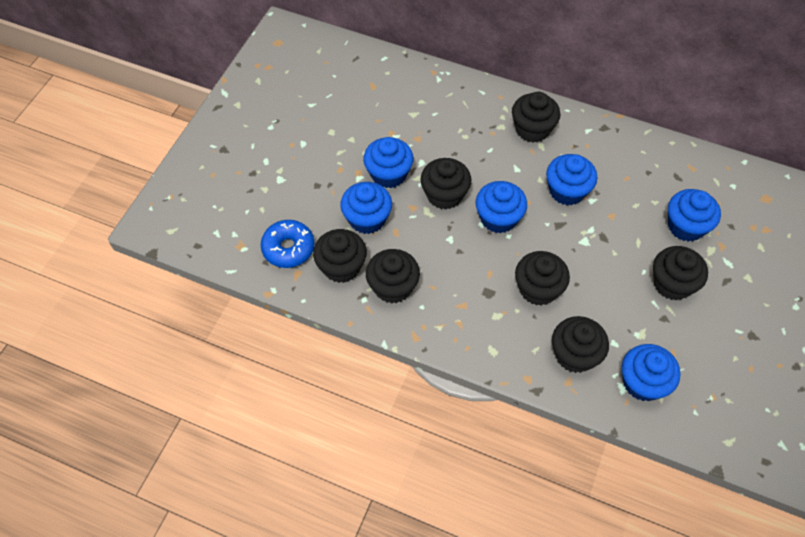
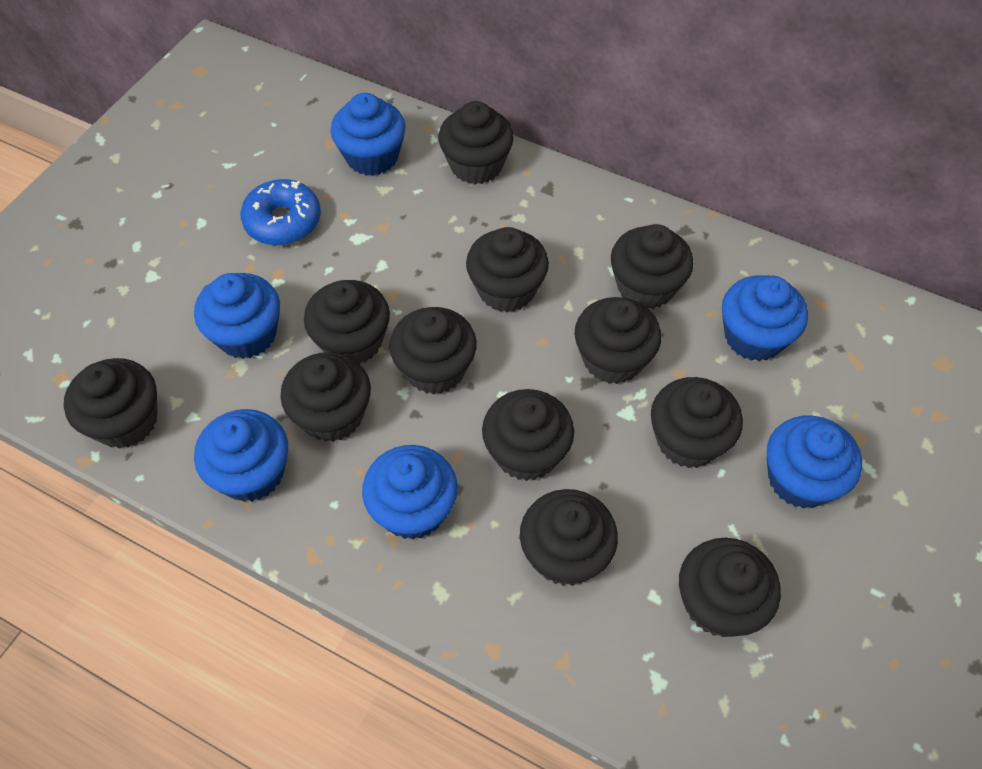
black cupcake: [313,229,367,283] [366,249,420,304] [420,158,471,210] [512,92,560,143] [515,251,570,306] [552,316,609,373] [653,246,708,300] = 7 -> [64,358,157,448] [280,352,371,442] [304,280,390,364] [389,307,477,395] [438,101,514,184] [466,227,549,312] [482,389,574,481] [520,489,618,586] [575,297,661,384] [611,224,693,309] [651,377,743,468] [679,538,781,637] = 12

